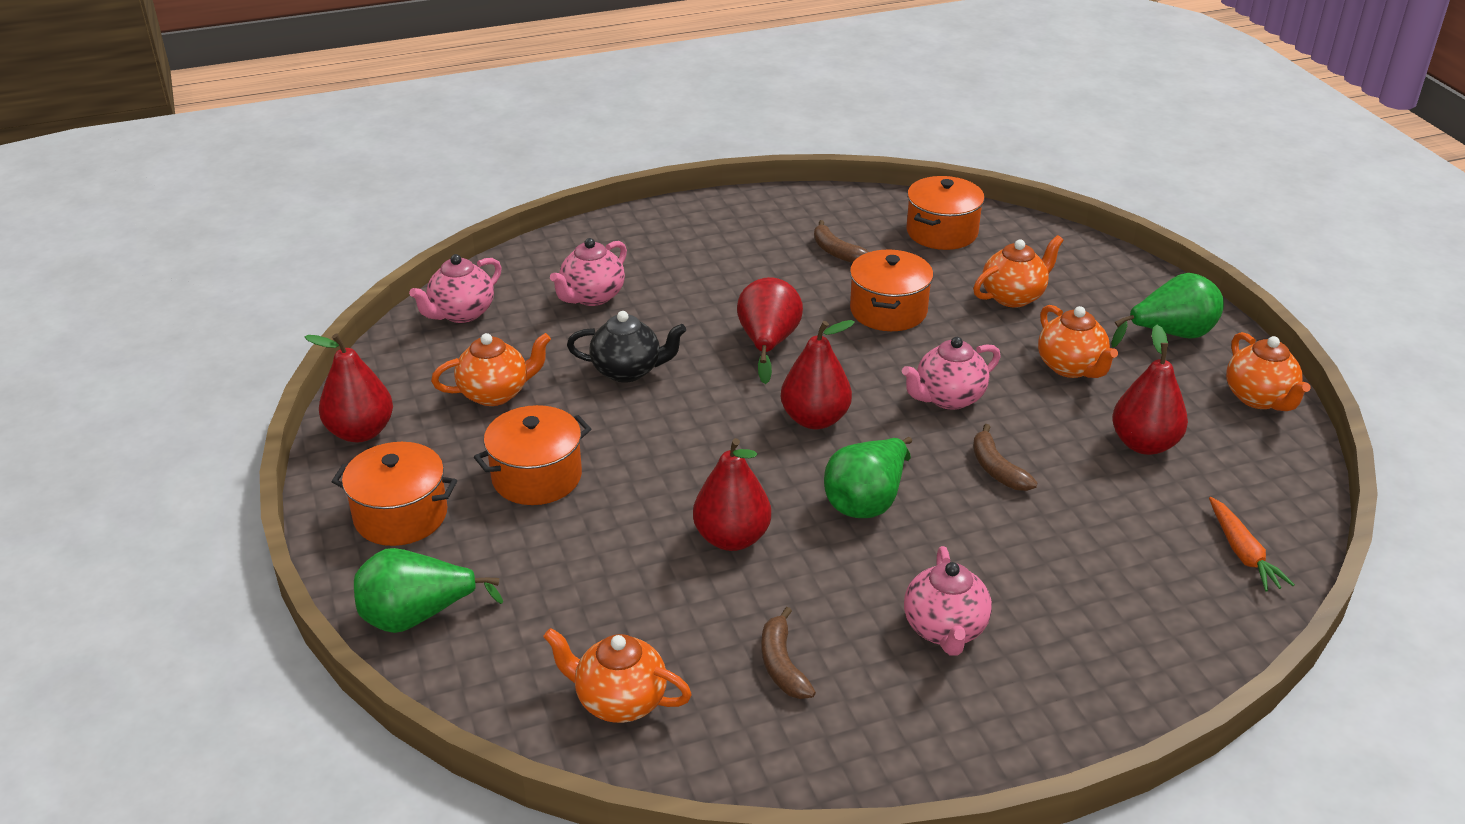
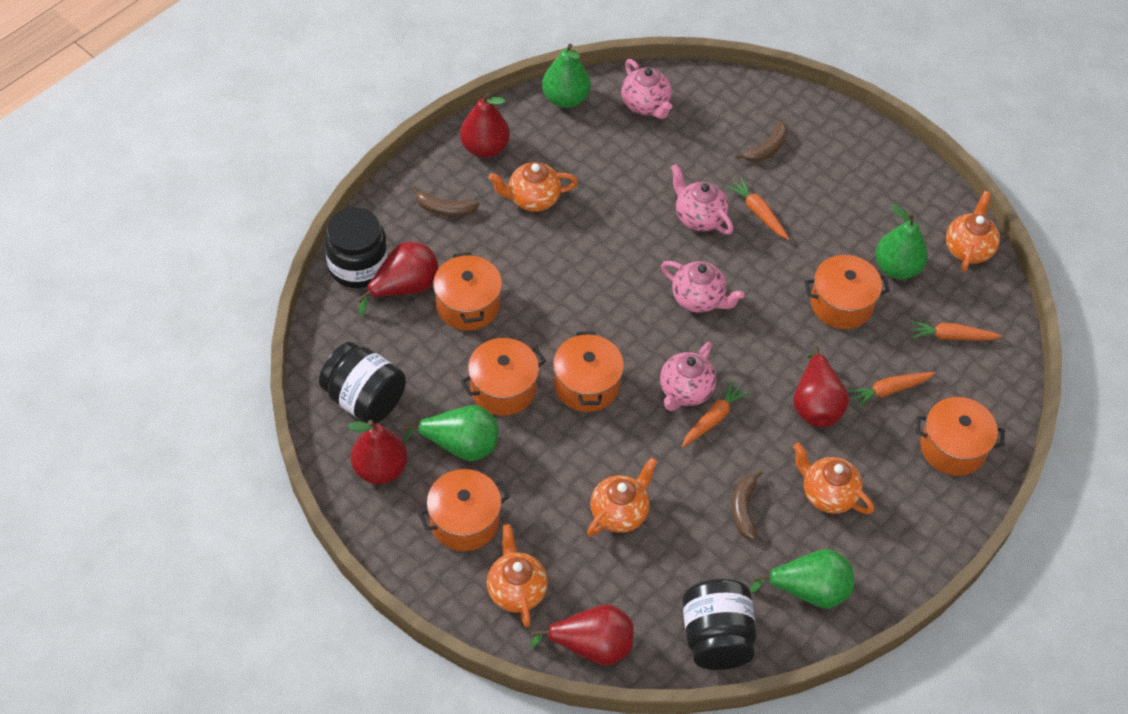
black jar: none = 0 -> [319,342,406,424] [324,207,388,288] [682,579,757,670] = 3
black teapot: [567,311,686,383] = 1 -> none = 0
green pear: [354,548,503,633] [824,437,912,518] [1111,273,1224,347] = 3 -> [404,405,499,461] [542,44,591,108] [750,549,854,609] [875,204,928,280] = 4
orange carrot: [1209,497,1295,592] = 1 -> [682,380,749,447] [726,177,789,240] [847,372,935,408] [910,321,1002,341] = 4
orange pot: [332,442,457,546] [474,405,591,505] [850,250,933,331] [907,176,985,250] = 4 -> [418,469,510,551] [433,252,502,331] [461,338,546,415] [553,331,624,412] [805,255,890,329] [916,397,1005,476] = 6

